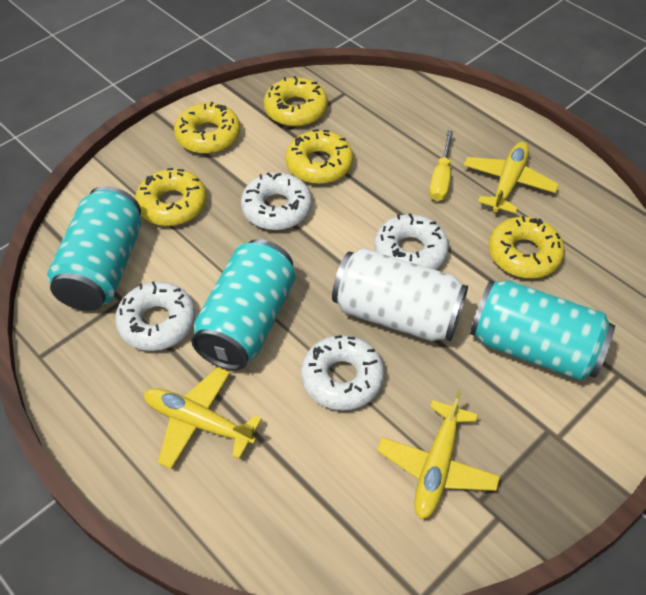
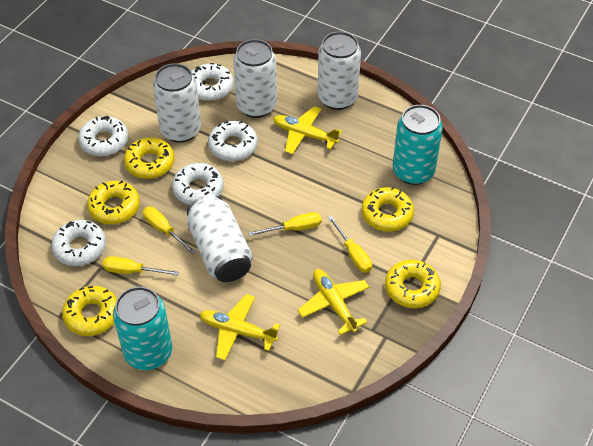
turquoise can: [47,186,141,311] [191,239,296,370] [470,280,615,381] = 3 -> [113,286,172,370] [393,105,443,185] = 2
white can: [332,248,468,341] = 1 -> [153,63,201,143] [187,195,253,282] [233,39,277,118] [318,31,361,110] = 4
white donut: [115,281,196,351] [241,173,312,230] [301,335,384,410] [374,213,449,270] = 4 -> [51,220,106,266] [78,116,128,156] [172,163,224,205] [191,63,234,101] [208,121,258,161] = 5
yellow screwdriver: [429,130,453,201] = 1 -> [103,256,179,276] [143,207,196,254] [248,212,322,236] [328,216,372,273] = 4

